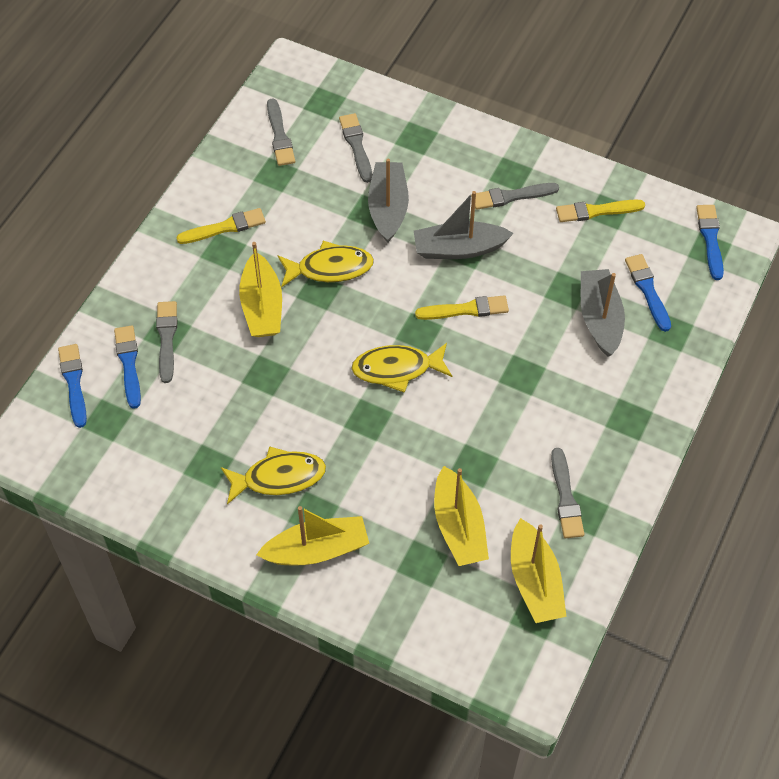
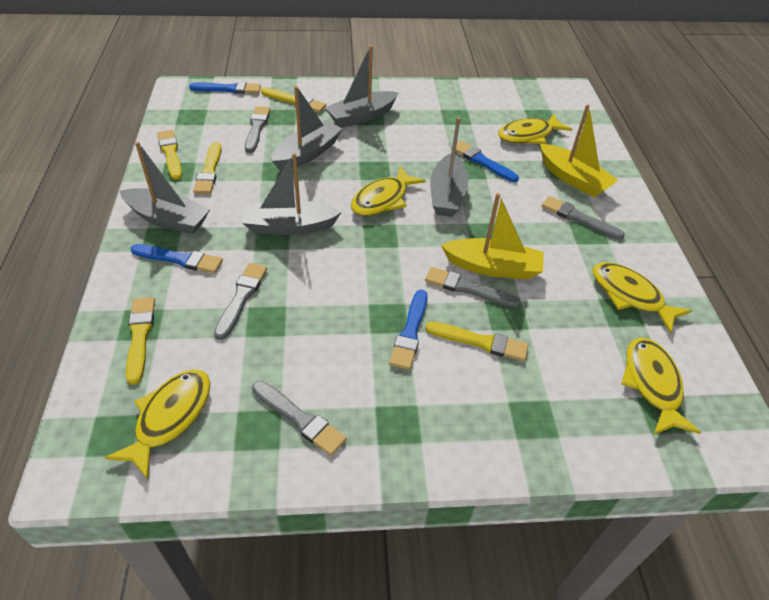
grey boat: [368,159,409,243] [414,191,514,259] [581,269,625,357] = 3 -> [120,141,210,234] [242,153,342,235] [272,86,343,171] [325,45,399,128] [430,117,469,217] = 5
yellow boat: [239,242,282,337] [256,506,369,565] [434,466,489,566] [511,518,567,623] = 4 -> [441,193,544,279] [540,104,618,197] = 2
yellow brush: [176,208,266,244] [415,295,509,320] [556,200,645,222] = 3 -> [126,297,155,385] [157,130,182,180] [193,142,222,194] [261,87,326,113] [425,321,528,361] = 5
yellow fish: [221,446,326,505] [278,241,374,288] [351,343,452,393] = 3 -> [105,369,210,480] [351,166,426,216] [498,114,572,144] [593,262,692,334] [621,337,701,435] = 5

